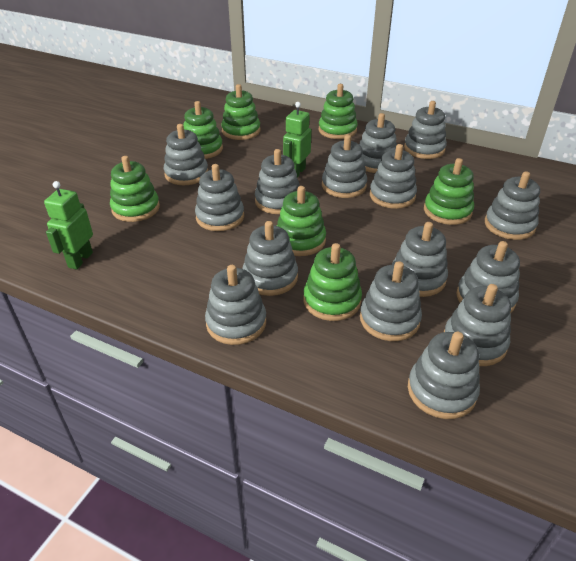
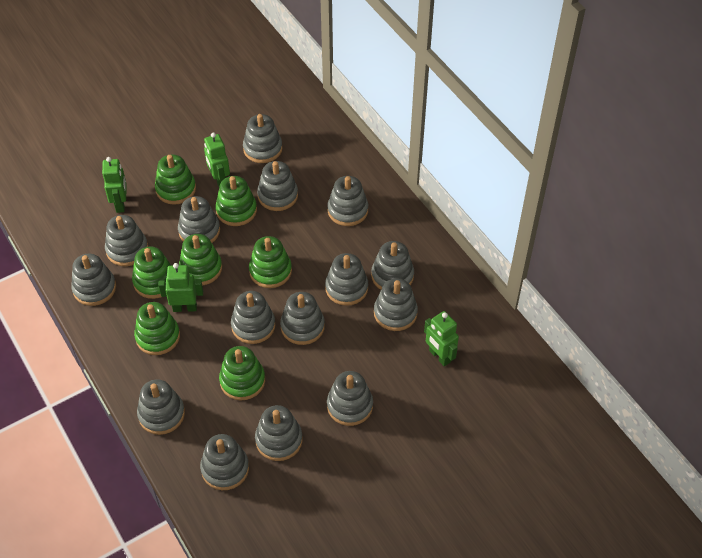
green robot: [44,181,93,270] [283,102,311,178] = 2 -> [102,157,127,213] [158,263,203,312] [204,133,230,187] [424,311,459,366] = 4

